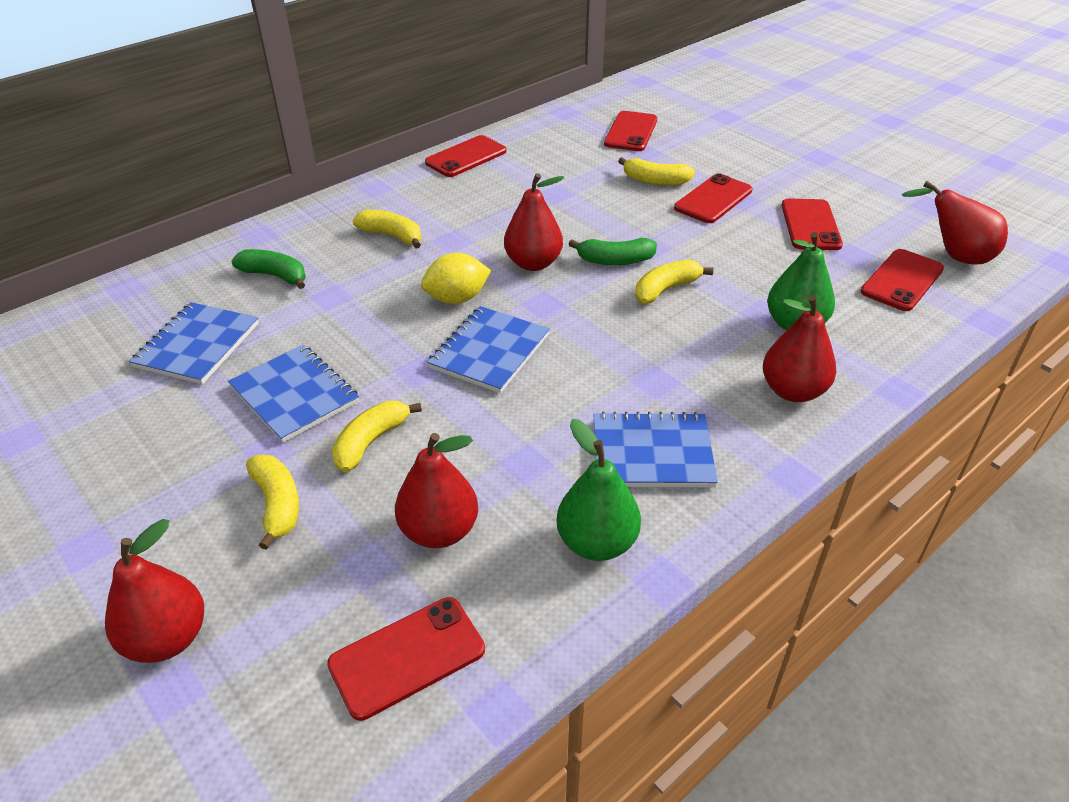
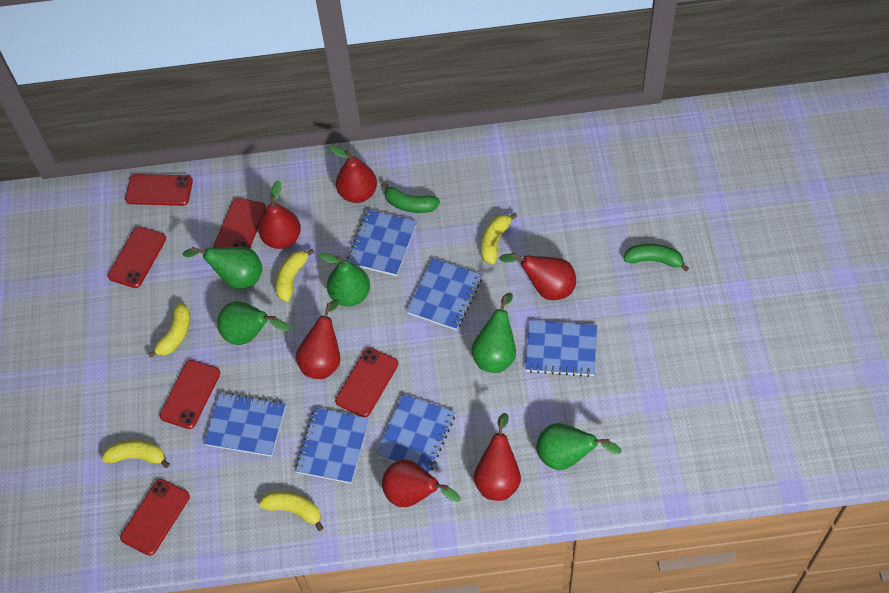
blue notebook: [129,302,259,384] [228,344,359,443] [427,306,550,393] [593,411,718,487] = 4 -> [204,392,286,457] [295,408,369,484] [347,210,417,276] [376,394,455,474] [407,258,482,330] [525,321,597,377] = 6
green pear: [557,419,641,561] [767,232,835,330] = 2 -> [182,247,262,289] [217,301,289,345] [319,253,370,306] [471,293,516,373] [536,423,622,470] = 5
red pear: [105,519,204,663] [395,433,478,548] [504,173,564,271] [763,295,836,402] [902,181,1008,265] = 5 -> [258,180,301,249] [296,300,340,379] [329,146,377,203] [382,460,461,507] [474,413,521,501] [499,253,576,300] = 6
yellow lemon: [421,253,491,304] = 1 -> none = 0

